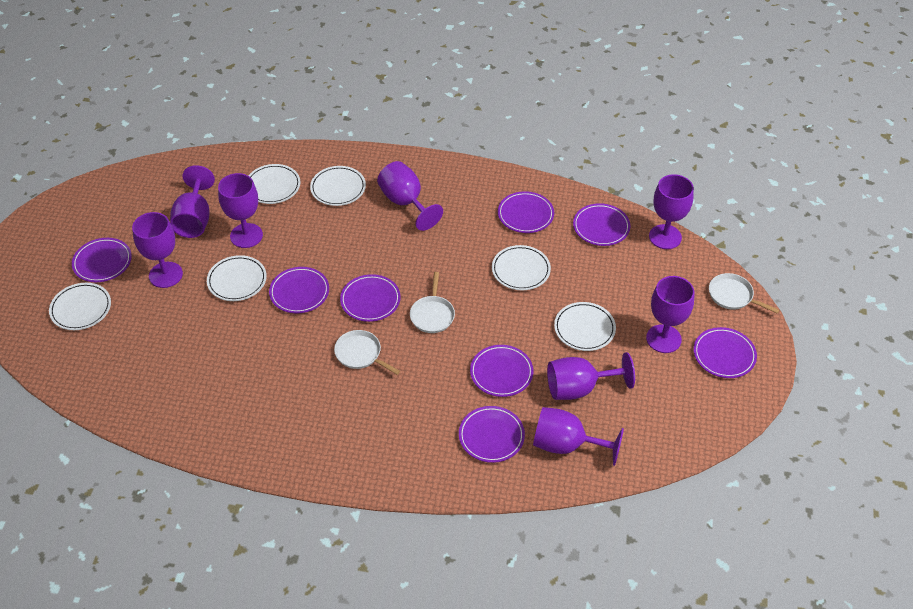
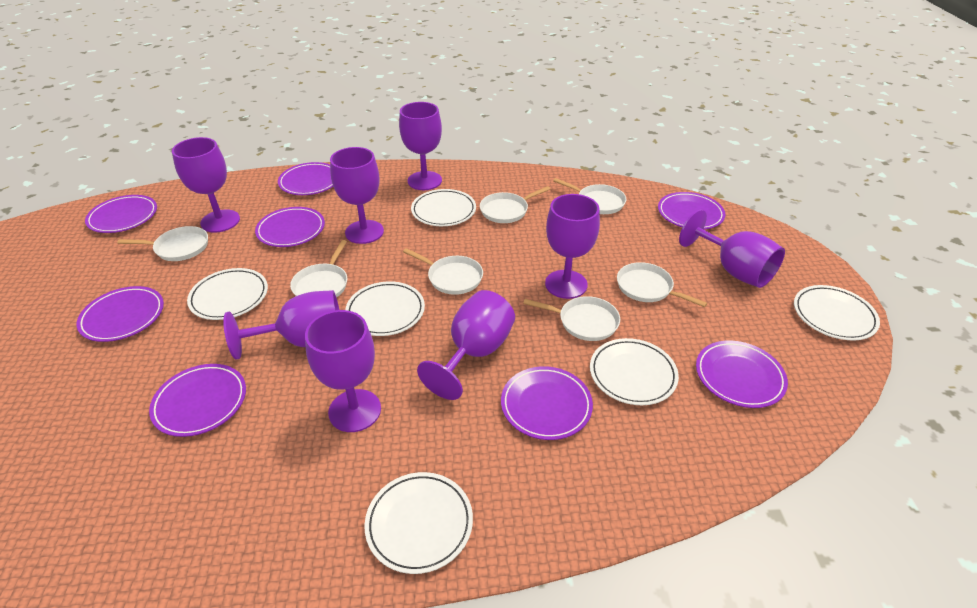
white pan: [334,330,400,375] [410,272,455,333] [709,273,779,314] = 3 -> [117,226,208,261] [290,240,347,298] [403,248,483,295] [480,186,550,223] [523,296,620,341] [553,178,626,214] [617,262,707,307] = 7

